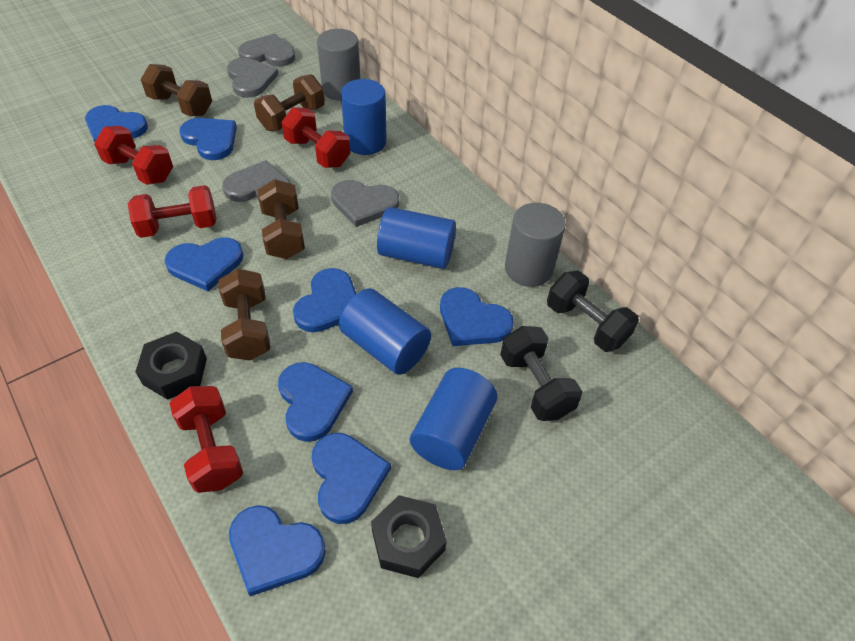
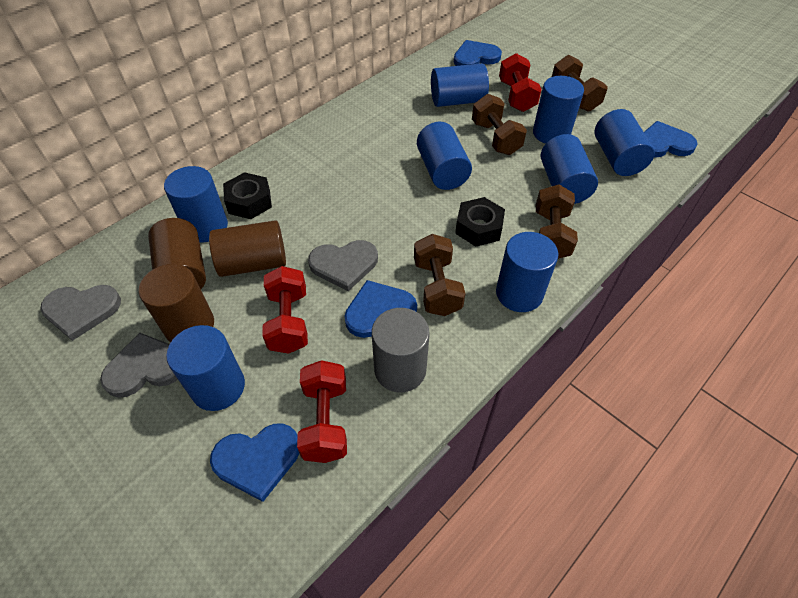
black dumbbell: [500,326,582,421] [547,270,639,352] = 2 -> none = 0
blue cylinder: [339,288,431,375] [341,79,387,155] [377,207,456,269] [410,368,498,470] = 4 -> [164,166,228,242] [166,325,245,411] [417,122,472,190] [431,63,489,107] [496,232,558,312] [533,76,584,144] [541,134,598,204] [594,109,655,176] = 8
blue heart: [85,105,148,142] [165,238,243,291] [179,118,237,160] [229,505,326,596] [278,362,353,442] [293,268,356,332] [312,433,391,524] [440,287,514,346] = 8 -> [210,423,300,502] [345,280,417,338] [454,40,502,66] [644,121,698,158] = 4
brown cylinder: none = 0 -> [139,264,214,343] [148,218,206,289] [209,220,286,277] = 3
grey cylinder: [317,29,360,101] [505,203,566,287] = 2 -> [372,308,430,392] = 1
grey heart: [222,160,291,202] [227,58,278,98] [238,34,295,67] [331,180,399,227] = 4 -> [40,285,121,341] [100,333,178,398] [308,240,378,291] = 3
red dumbbell: [94,126,173,185] [128,185,216,238] [170,386,243,493] [281,107,350,168] = 4 -> [262,266,308,354] [297,360,347,463] [499,53,542,112] = 3

